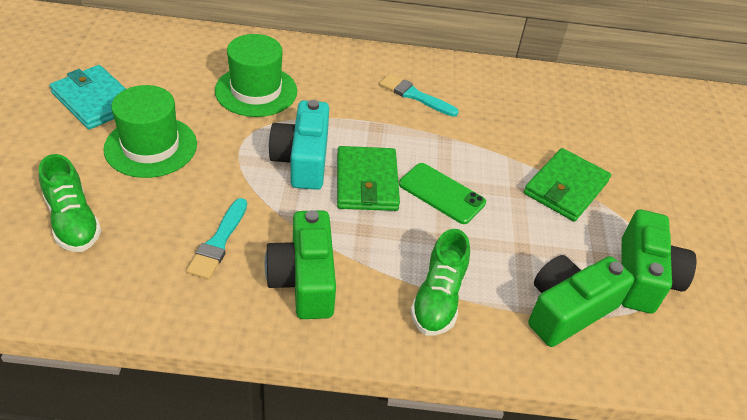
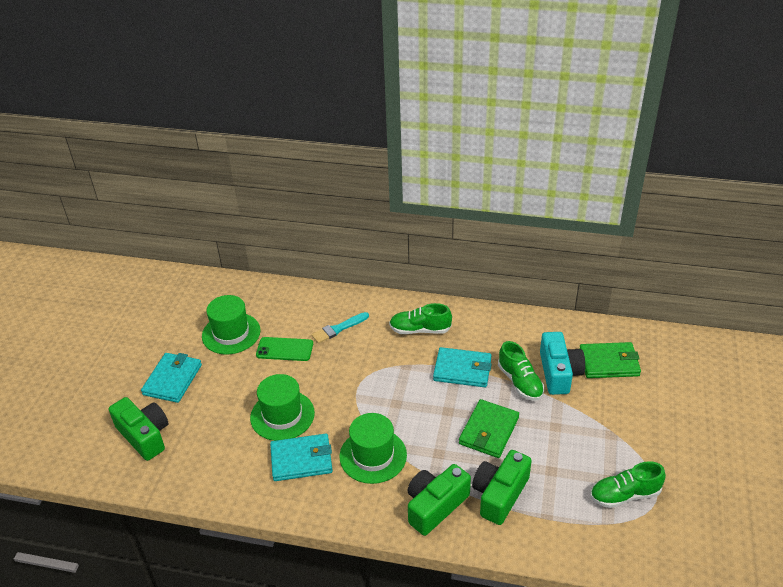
green hat: [103,85,197,178] [215,34,297,117] = 2 -> [202,295,260,355] [250,374,315,441] [340,413,407,484] = 3
green shoe: [39,154,102,252] [410,229,470,336] = 2 -> [389,303,452,334] [498,341,544,401] [590,461,666,508] = 3
turquoise brush: [186,198,247,279] [379,74,459,117] = 2 -> [311,312,369,344] = 1
turquoise wallet: [49,65,126,130] = 1 -> [141,353,202,403] [270,434,333,481] [433,347,492,387] = 3

